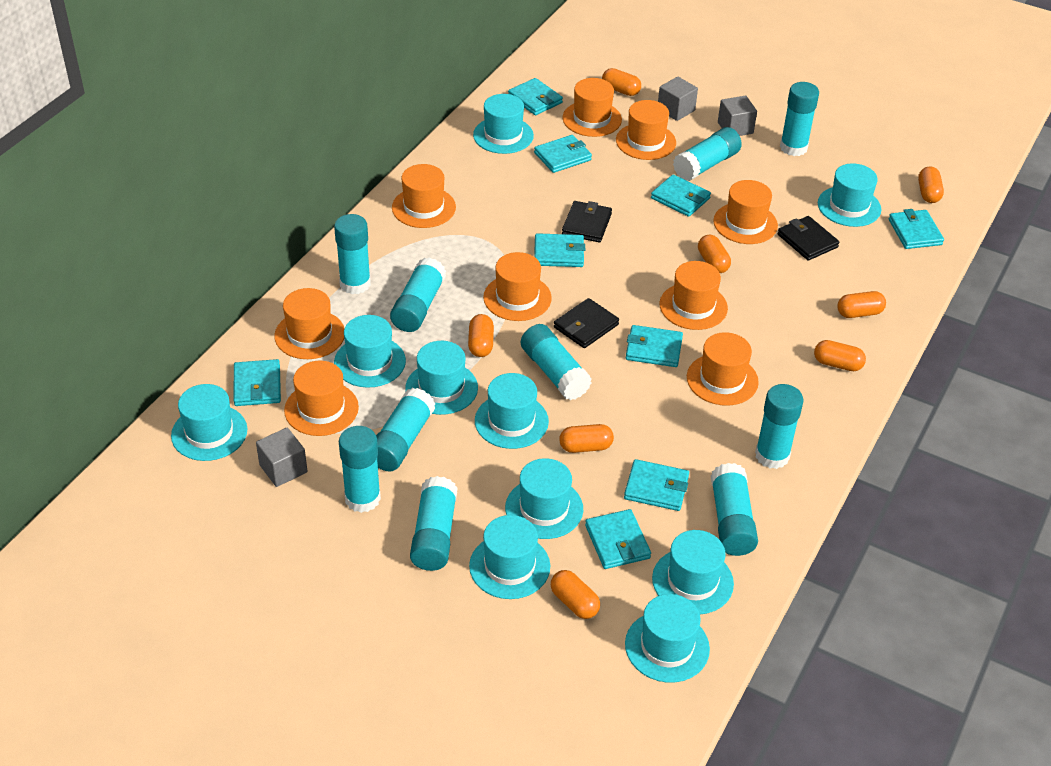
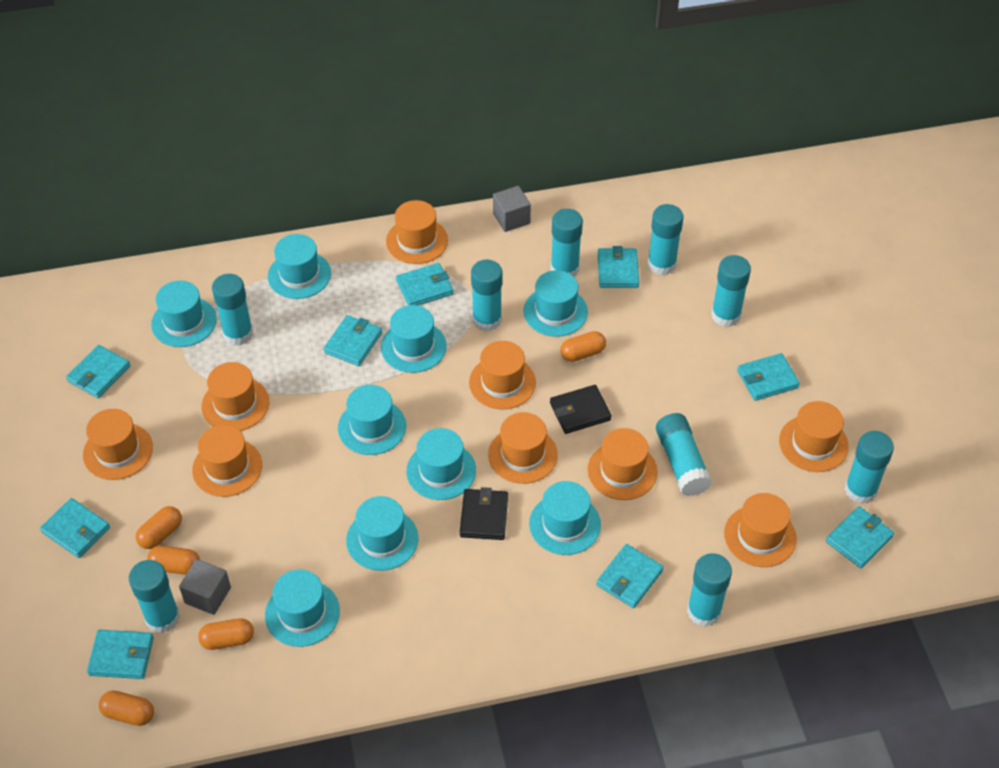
black wallet: [554,298,619,348] [562,201,612,242] [777,216,839,261] = 3 -> [460,487,508,540] [550,385,612,434] = 2
grey cube: [256,427,307,487] [658,77,698,121] [718,95,757,136] = 3 -> [179,559,231,615] [493,186,531,232] = 2
orange capsule: [468,314,494,357] [551,570,600,619] [559,424,614,453] [602,68,641,96] [698,235,731,273] [814,340,866,371] [837,291,886,318] [918,166,944,203] = 8 -> [99,691,154,726] [136,506,182,549] [147,546,200,575] [198,618,254,650] [561,331,606,362] = 5
turquoise glue stick: [334,214,371,294] [339,426,381,513] [376,388,435,471] [390,257,446,332] [410,476,457,571] [521,324,592,400] [673,127,742,181] [711,463,758,556] [755,384,803,469] [780,82,819,156] = 10 -> [129,560,180,633] [212,274,253,346] [471,260,502,331] [551,209,583,277] [647,204,683,275] [656,413,712,496] [687,553,732,627] [711,255,751,327] [844,431,894,504] = 9
turquoise hat: [171,384,247,461] [334,315,406,388] [405,341,478,415] [469,515,550,599] [473,94,534,154] [475,373,549,449] [505,458,583,539] [625,594,710,683] [652,530,734,614] [818,163,881,227] = 10 -> [151,281,217,347] [265,570,340,647] [268,234,331,299] [338,385,406,455] [346,496,418,571] [381,305,447,373] [406,428,476,500] [523,270,588,337] [529,481,601,555] = 9

